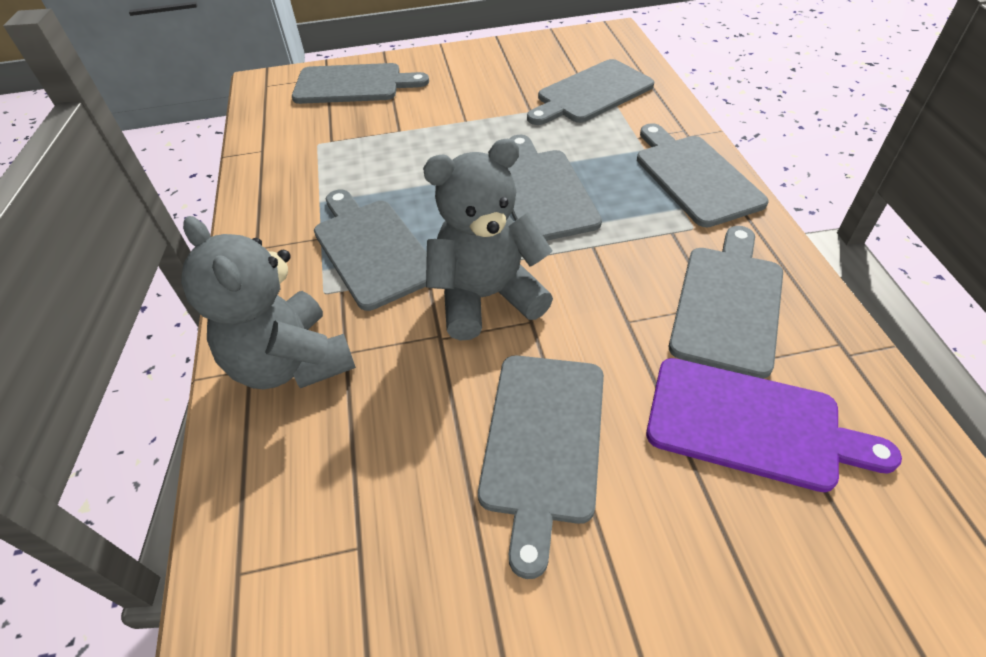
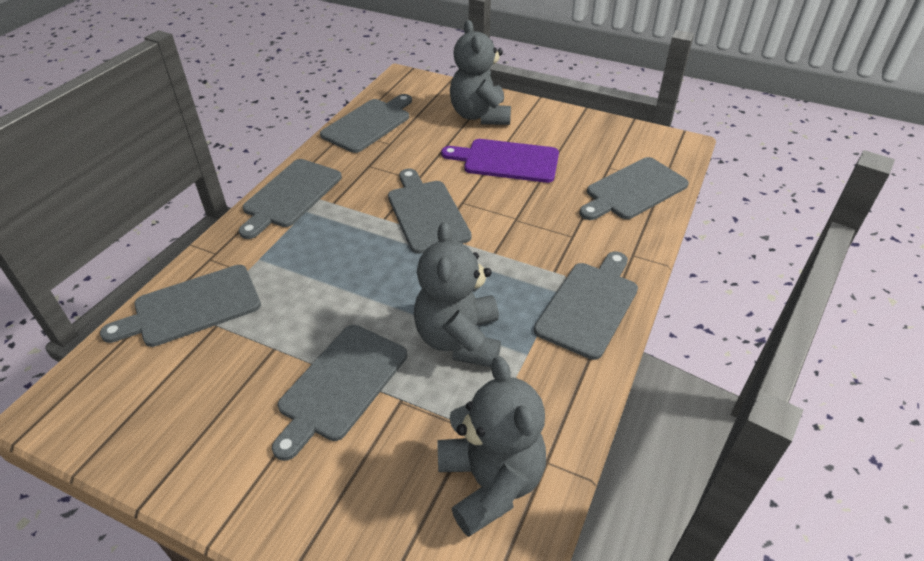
grey teddy bear: [181,216,356,389] [423,139,553,341] = 2 -> [414,222,501,367] [437,356,546,537] [450,20,511,125] = 3

